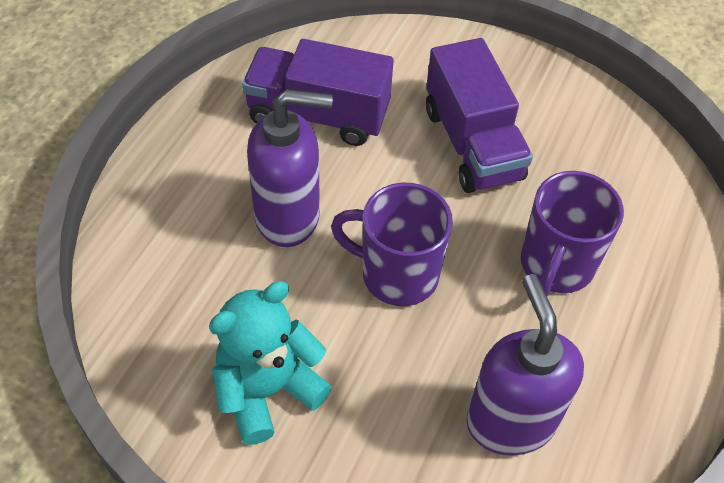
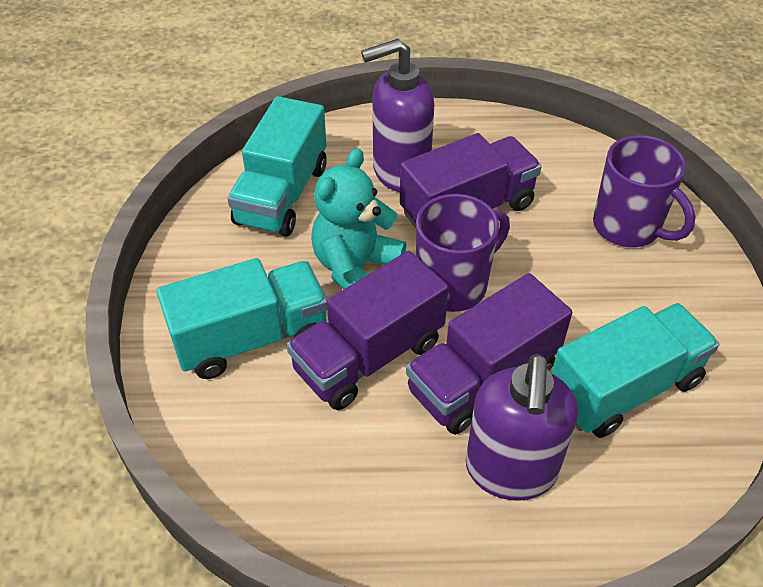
purple truck: [242,39,394,146] [426,38,533,193] = 2 -> [287,251,449,410] [400,133,542,228] [406,273,572,435] = 3
turquoise truck: none = 0 -> [156,258,327,379] [227,96,327,236] [551,303,719,438] = 3

